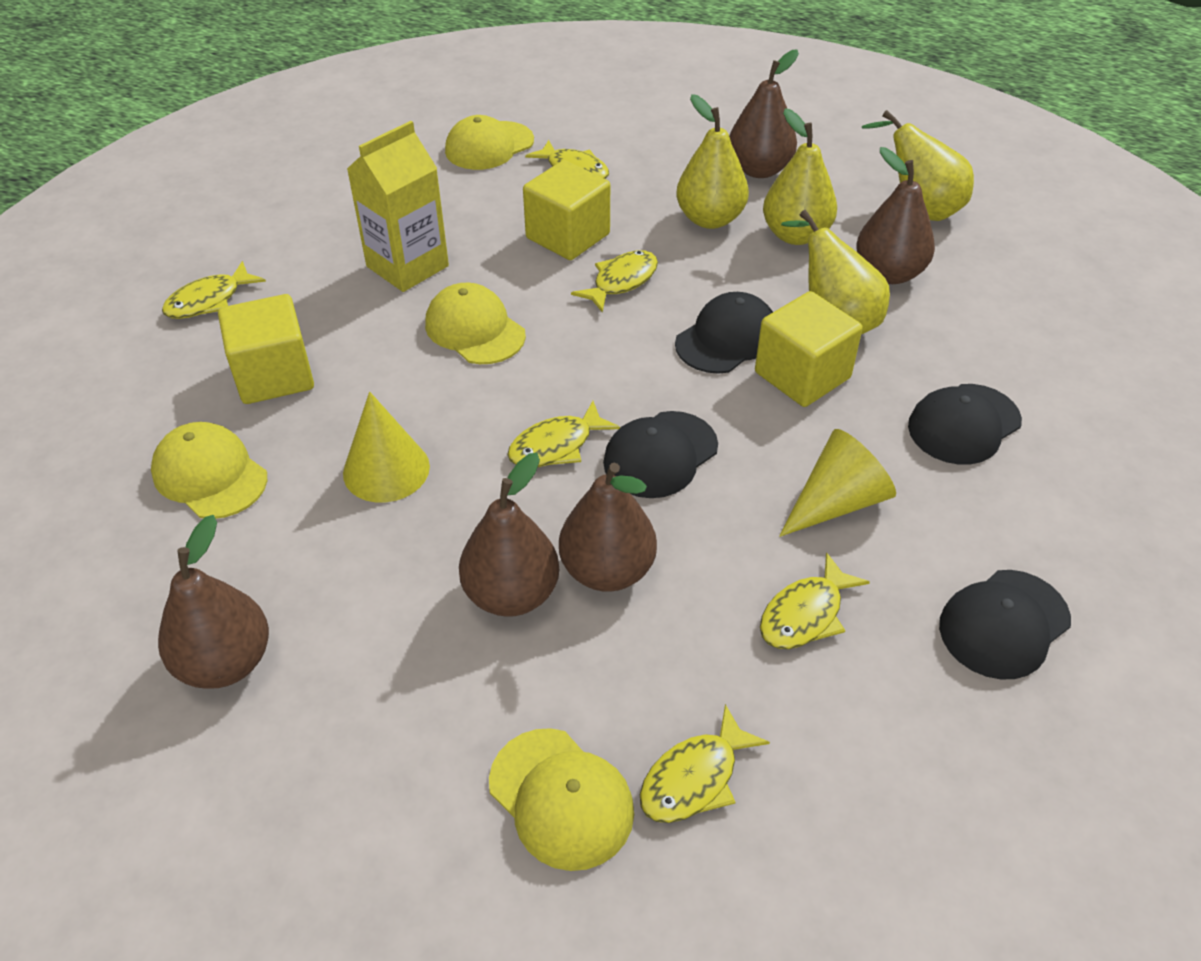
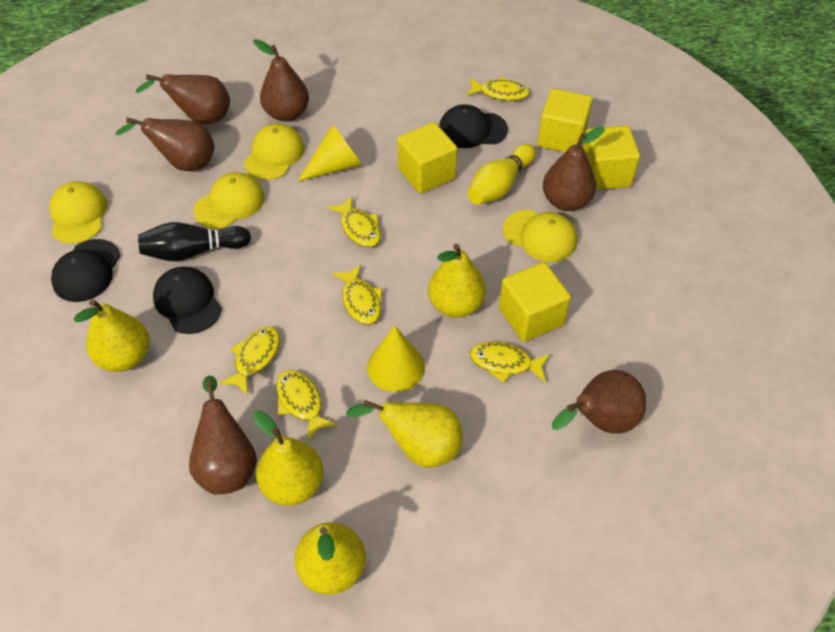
black bowling pin: none = 0 -> [138,222,251,261] = 1
black cap: [603,411,718,498] [675,292,773,374] [908,384,1022,465] [939,570,1071,680] = 4 -> [51,239,120,302] [153,267,222,334] [439,104,508,148] = 3
brown pear: [158,515,269,689] [459,453,559,617] [559,462,657,592] [729,49,799,178] [856,147,935,284] = 5 -> [115,117,215,171] [135,74,230,125] [189,376,257,495] [253,39,309,122] [543,127,605,211] [552,370,647,434] = 6
yellow bowling pin: none = 0 -> [467,144,536,205] = 1
yellow carton: [347,121,449,292] = 1 -> none = 0
yellow cube: [218,294,314,404] [523,160,610,260] [755,291,863,407] = 3 -> [397,122,458,194] [499,262,571,342] [537,88,593,152] [583,126,640,190] = 4
yellow pear: [676,94,749,229] [763,108,837,245] [781,210,890,335] [862,110,974,221] = 4 -> [74,299,150,372] [253,410,324,506] [294,522,366,595] [346,400,463,468] [428,244,486,318] = 5

